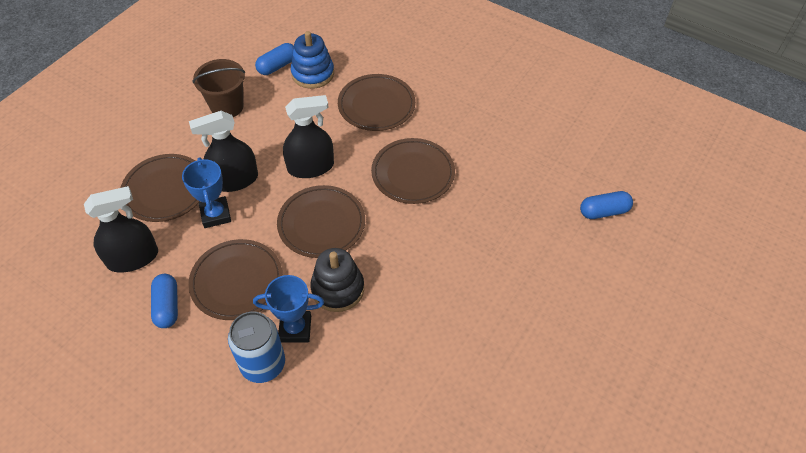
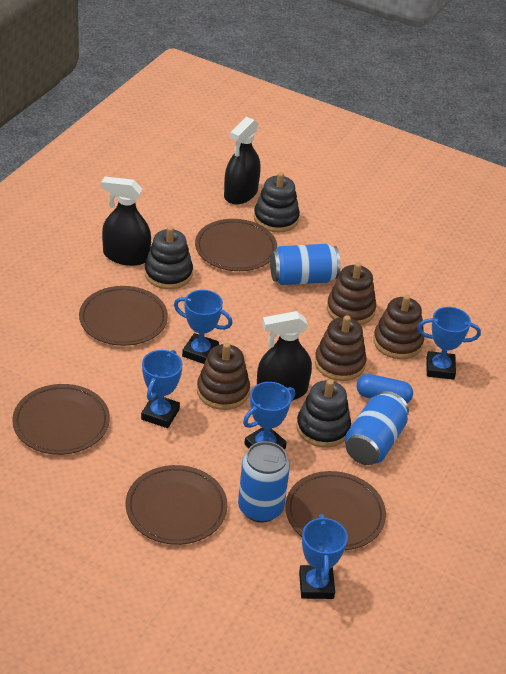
black stacking toy: [310,248,364,312] = 1 -> [145,226,193,289] [254,172,300,232] [296,379,351,448] = 3
blue can: [228,312,285,383] = 1 -> [238,441,290,523] [270,244,341,285] [345,391,409,465] = 3
blue capsule: [151,274,178,328] [255,43,294,75] [580,191,633,219] = 3 -> [357,374,413,403] = 1
blue stacking toy: [291,31,334,89] = 1 -> none = 0
blue trophy: [182,157,231,228] [253,275,324,343] = 2 -> [141,350,183,428] [174,290,232,364] [243,382,295,449] [299,514,348,599] [417,307,481,380] = 5
brown bucket: [193,59,245,117] = 1 -> none = 0
brown stacking toy: none = 0 -> [197,343,250,410] [315,315,367,381] [327,262,376,325] [373,295,424,359] = 4

